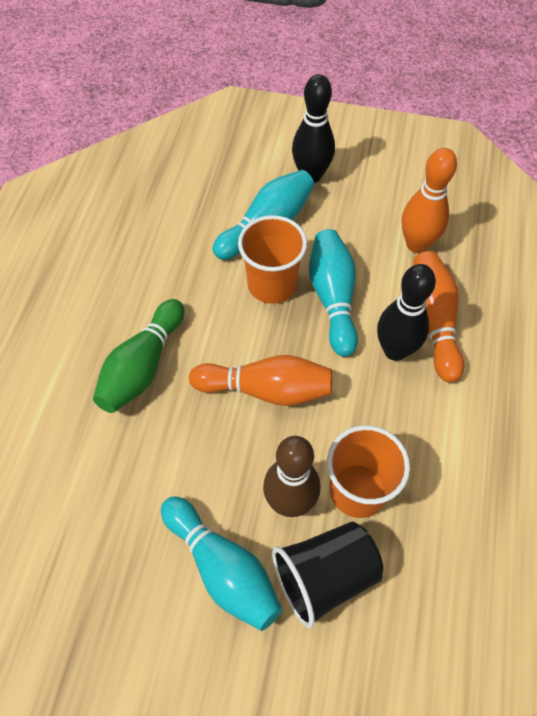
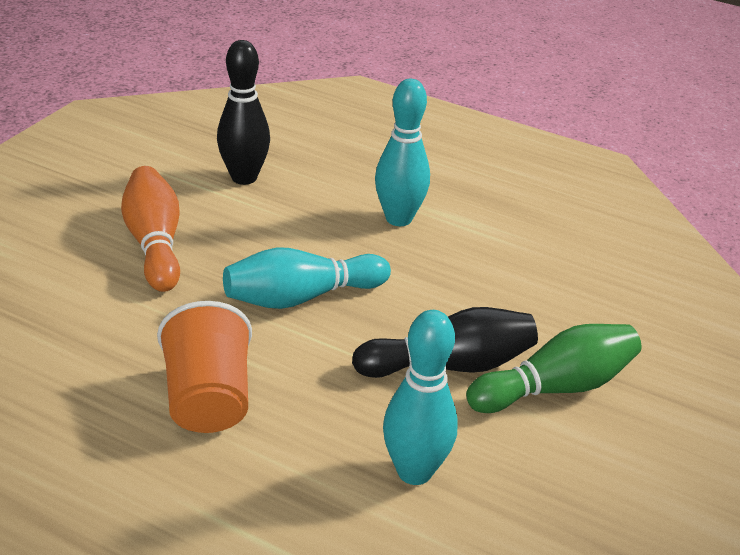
black cup: [272,521,383,628] = 1 -> none = 0
brown bowling pin: [263,436,320,517] = 1 -> none = 0
orange bowling pin: [189,355,332,406] [402,148,457,253] [413,251,464,382] = 3 -> [121,166,180,292] = 1
orange cup: [238,215,307,304] [327,425,410,518] = 2 -> [157,301,252,433] = 1

